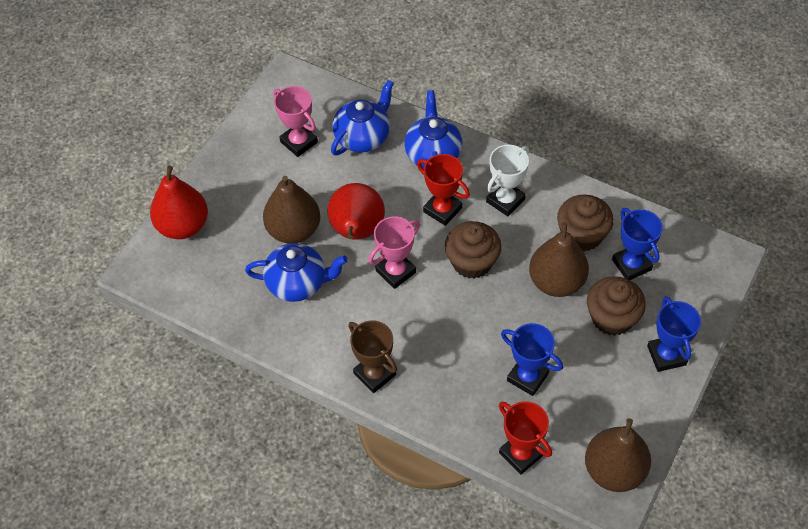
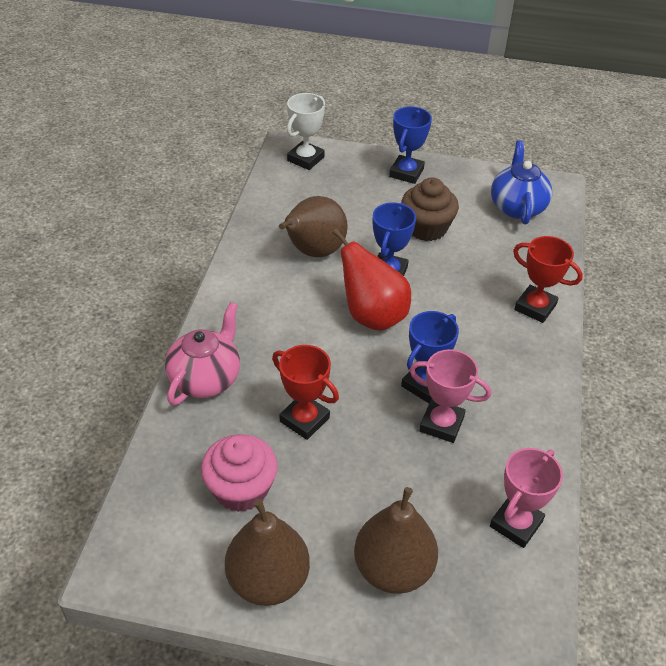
blue teapot: [245,243,348,302] [331,80,394,155] [404,90,462,169] = 3 -> [491,141,552,224] = 1
brown cupcake: [445,221,502,279] [557,195,614,251] [587,276,646,336] = 3 -> [401,177,459,241] = 1
brown trophy: [348,320,397,393] = 1 -> none = 0
pink cupcake: none = 0 -> [201,434,278,512] = 1
pink teapot: none = 0 -> [165,302,240,405] = 1
red pear: [150,165,208,239] [327,183,385,240] = 2 -> [332,228,411,331] = 1

